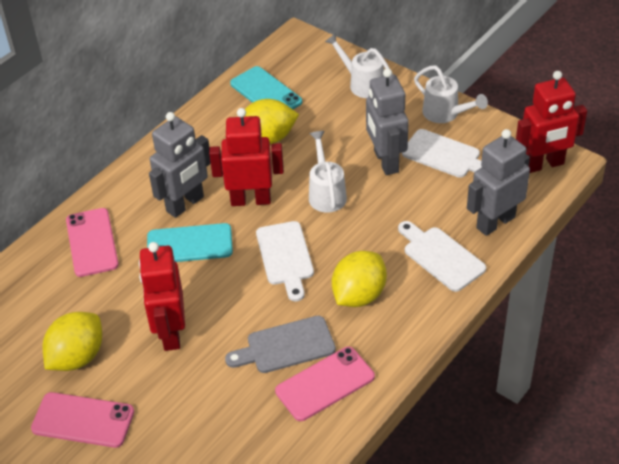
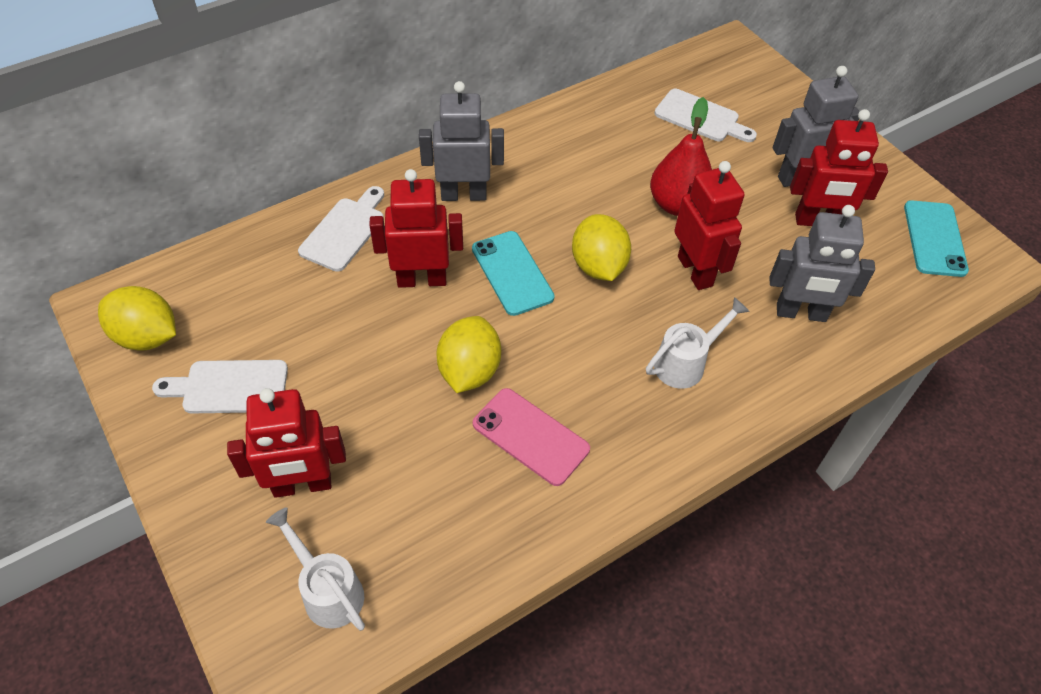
grey cutting board: [225,316,336,373] = 1 -> none = 0
pink phone: [31,392,134,448] [66,208,119,277] [275,347,375,421] = 3 -> [473,388,590,486] = 1
red pear: none = 0 -> [650,97,712,216] = 1
red robot: [139,242,185,351] [209,108,284,206] [516,71,587,173] = 3 -> [227,388,346,498] [369,169,463,288] [674,161,745,290] [790,109,888,226] = 4
white watering can: [309,131,347,213] [325,33,393,98] [414,65,488,123] = 3 -> [266,507,365,631] [646,297,750,389] = 2

